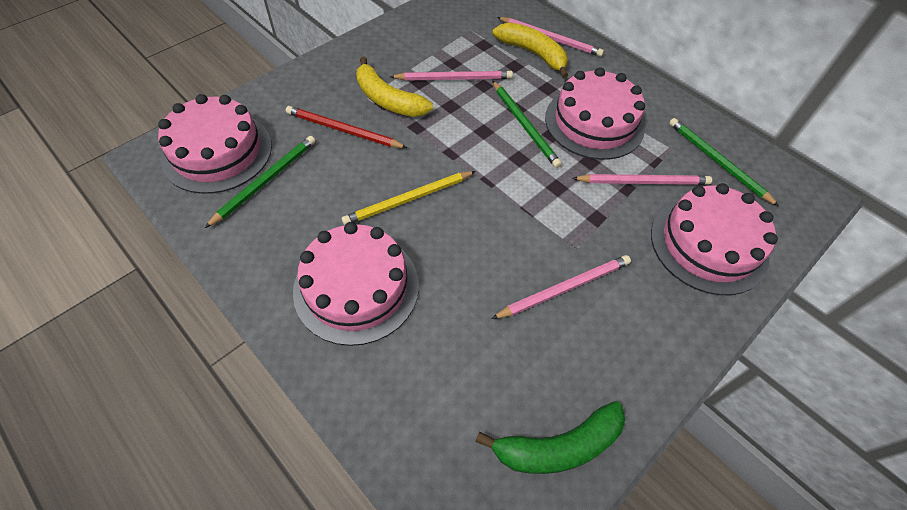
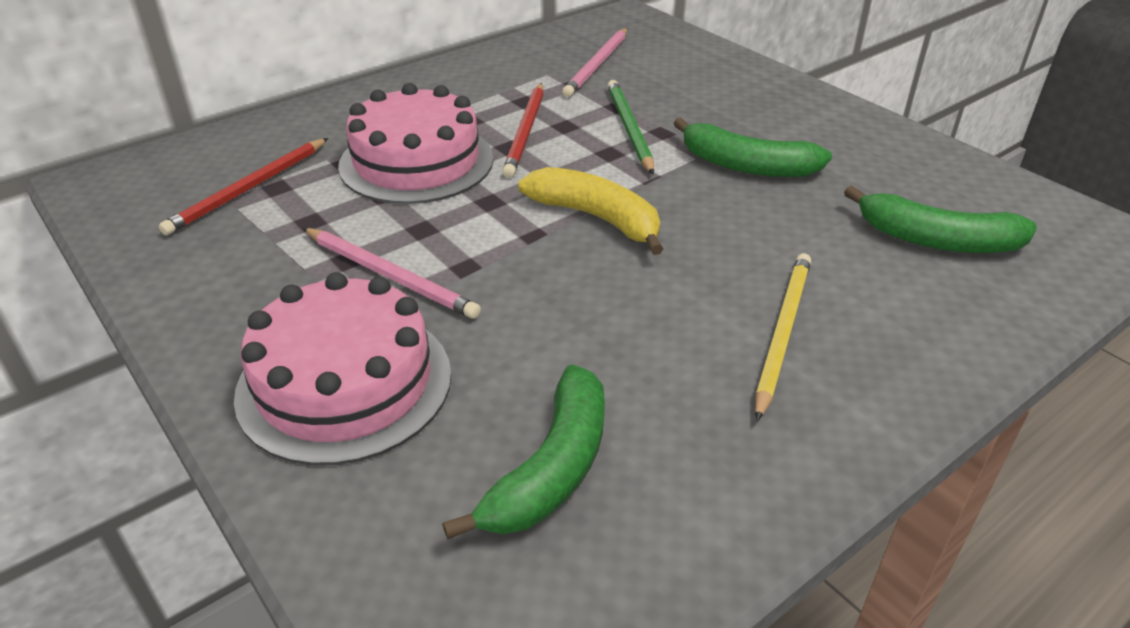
green banana: [475,401,625,474] = 1 -> [442,365,605,540] [673,117,832,177] [844,185,1037,253] = 3
green pencil: [205,136,315,228] [492,81,562,168] [669,118,779,206] = 3 -> [607,80,654,175] = 1
pink cake: [158,94,272,194] [293,222,419,346] [545,67,645,160] [651,183,778,295] = 4 -> [234,272,451,466] [338,83,494,204] = 2
pink pencil: [390,71,513,81] [491,255,631,319] [497,17,604,57] [572,174,712,185] = 4 -> [303,228,481,319] [562,28,627,97] = 2
red pencil: [286,106,407,148] = 1 -> [159,138,328,235] [502,83,544,178] = 2
yellow banana: [356,56,433,117] [492,22,569,78] = 2 -> [518,167,663,255] = 1

